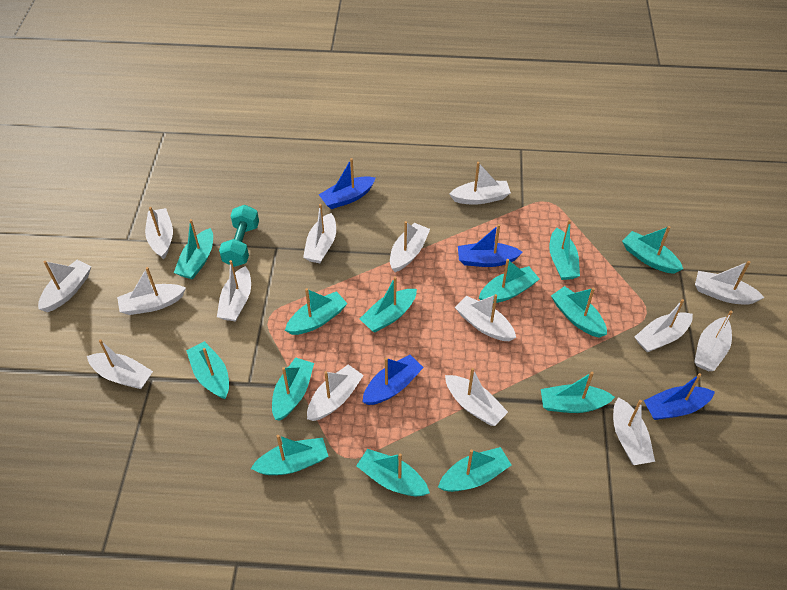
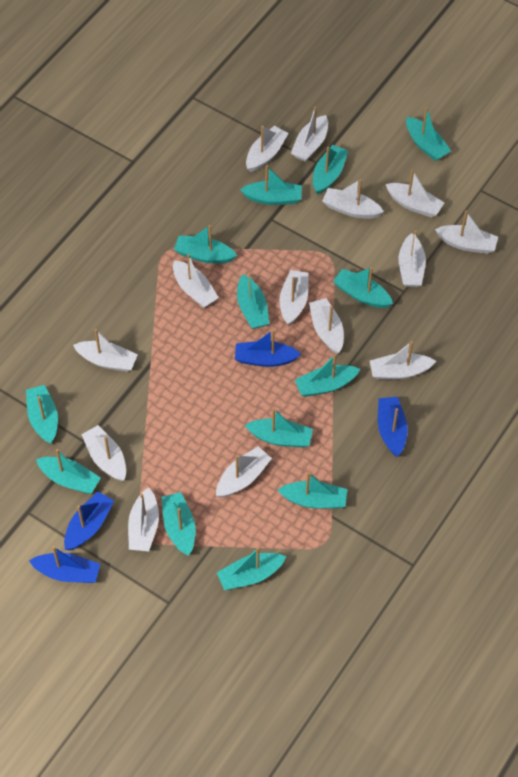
turquoise dumbbell: [219,205,259,267] = 1 -> none = 0
white boat: [38,260,92,312] [87,339,153,389] [117,267,186,315] [145,207,173,259] [217,260,251,322] [303,204,336,263] [307,364,364,421] [390,221,430,272] [445,368,508,426] [449,162,511,205] [455,294,516,341] [613,397,655,465] [634,299,693,352] [694,311,733,371] [695,261,764,305] = 15 -> [73,329,138,372] [81,425,126,481] [128,487,159,551] [173,254,219,308] [216,446,272,497] [246,125,289,172] [279,270,309,326] [291,107,328,162] [309,298,344,354] [322,179,384,219] [370,341,436,379] [385,169,444,218] [398,230,426,287] [435,210,498,254] = 14

